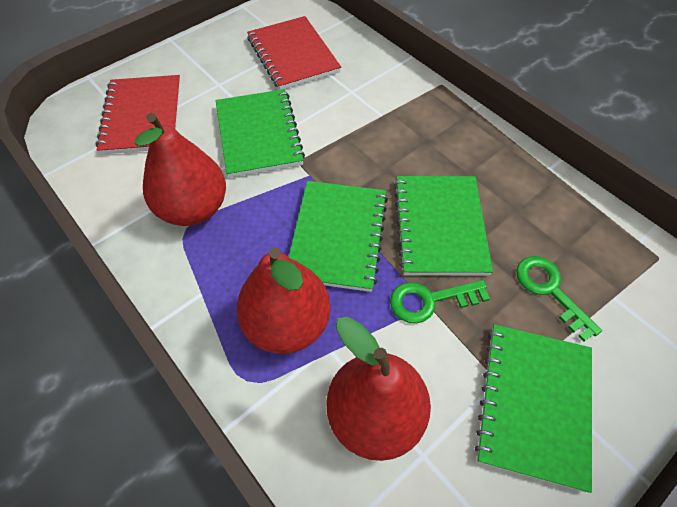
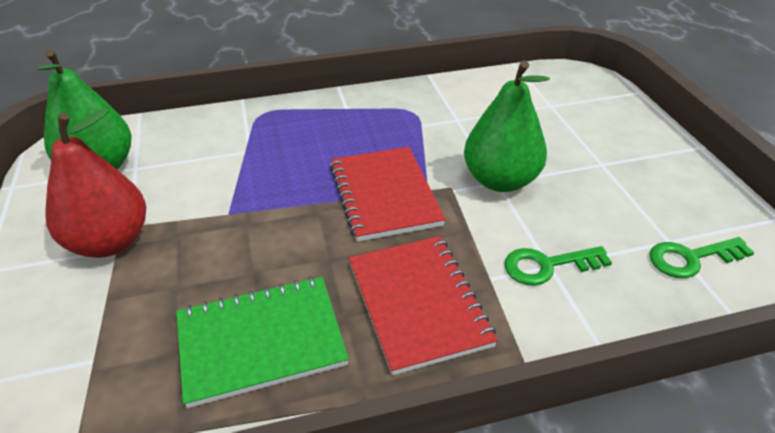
green notebook: [215,89,305,178] [289,181,388,292] [394,176,493,276] [474,324,592,493] = 4 -> [176,277,349,408] = 1
green pear: none = 0 -> [37,49,132,169] [464,60,550,192] = 2
red pear: [135,113,226,226] [237,247,331,354] [327,316,431,461] = 3 -> [45,108,146,258] = 1

